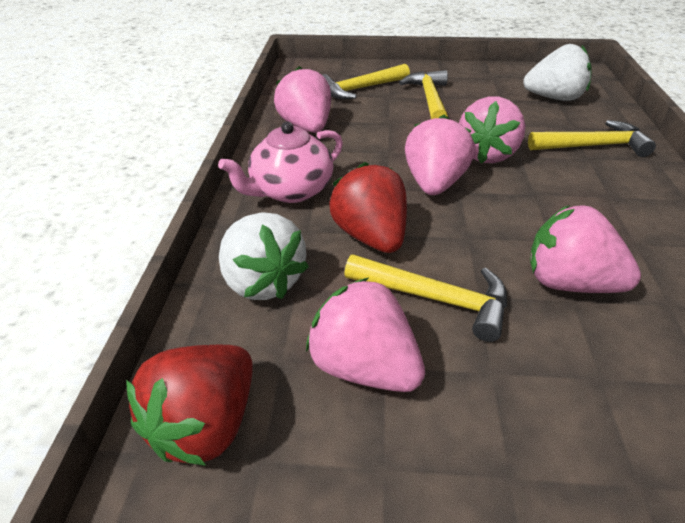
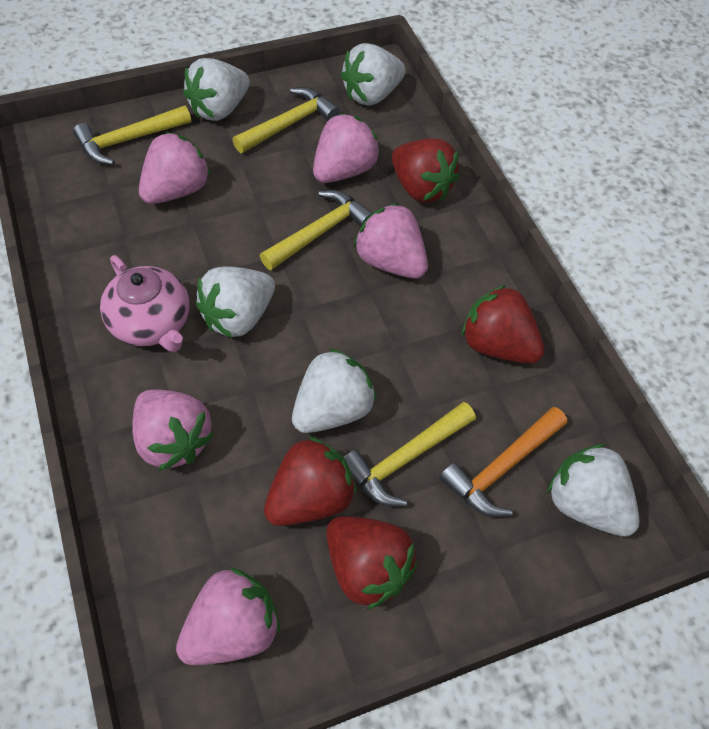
orange hammer: none = 0 -> [440,407,567,517] = 1
red strawberry: [126,345,253,466] [329,162,407,253] = 2 -> [264,436,357,526] [326,516,417,610] [392,139,459,203] [462,285,544,364] = 4
white strawberry: [219,212,309,300] [523,44,592,101] = 2 -> [183,58,250,121] [196,266,275,338] [292,348,377,433] [340,43,406,106] [547,444,640,536] = 5

